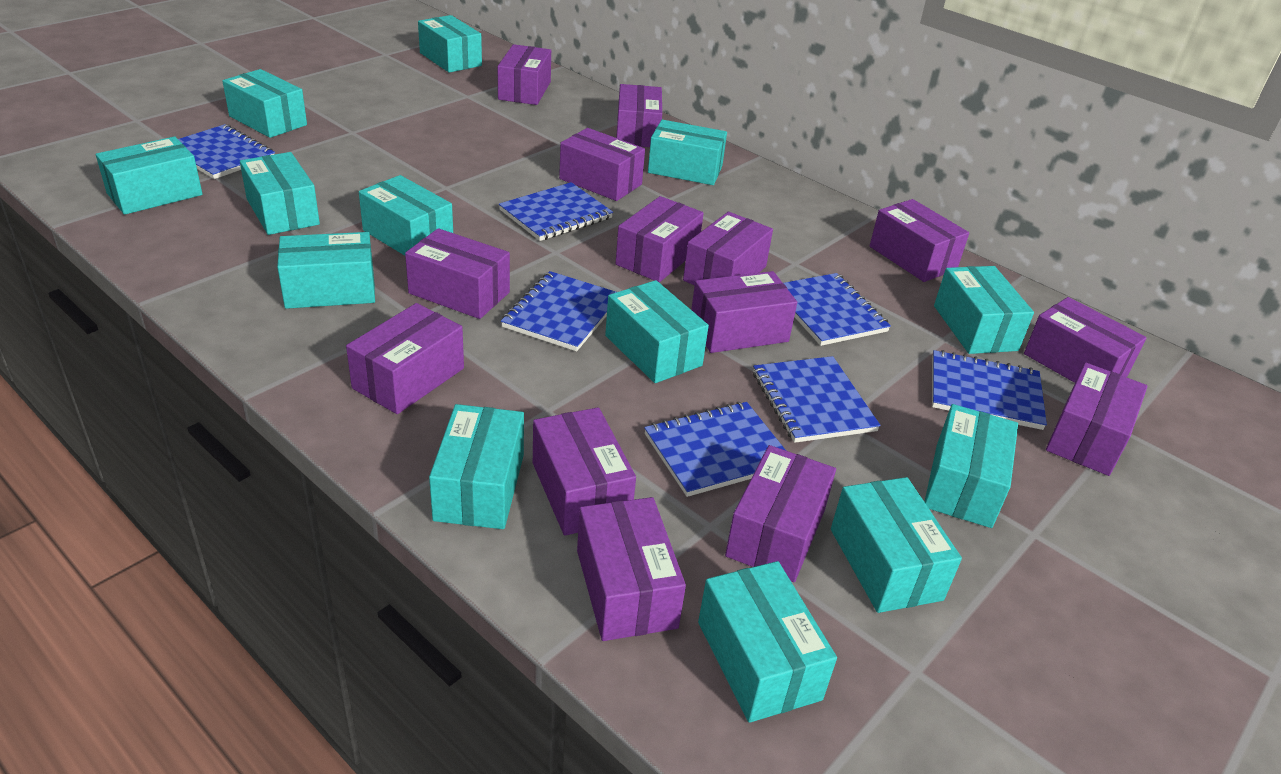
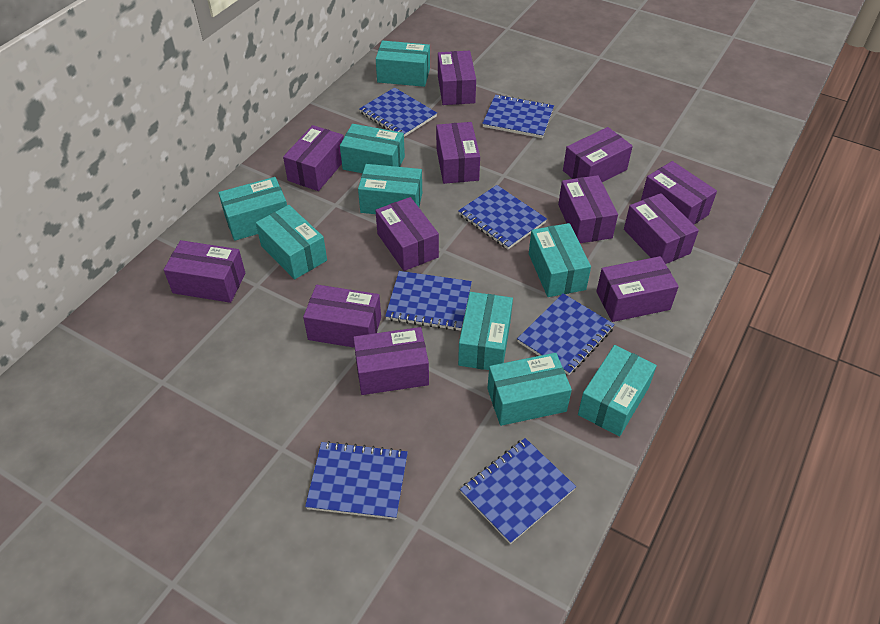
purple box: [346,303,464,414] [405,228,510,319] [498,44,551,105] [533,407,636,536] [559,128,645,201] [577,497,686,641] [615,196,704,282] [616,84,662,147] [683,212,773,285] [691,271,797,353] [725,445,836,582] [870,199,969,282] [1024,297,1147,383] [1046,362,1147,476] = 14 -> [164,240,245,303] [283,125,344,191] [303,285,381,348] [353,327,429,395] [375,197,439,271] [436,122,480,184] [438,51,476,105] [558,175,618,243] [563,127,633,182] [596,256,679,322] [624,193,699,264] [641,161,717,224] = 12
turquoise box: [96,137,203,215] [222,69,307,138] [240,152,320,235] [277,232,375,309] [359,175,453,256] [418,15,482,73] [429,404,524,529] [605,280,709,383] [648,120,727,185] [698,561,837,723] [831,477,962,613] [924,404,1018,528] [934,266,1034,354] = 13 -> [218,177,287,241] [256,205,327,279] [340,124,405,173] [358,164,422,214] [376,41,430,87] [458,292,513,370] [487,353,572,426] [529,223,591,297] [578,345,657,436] = 9

